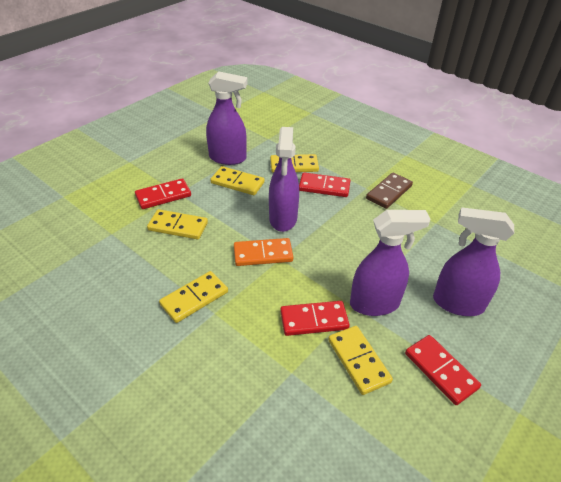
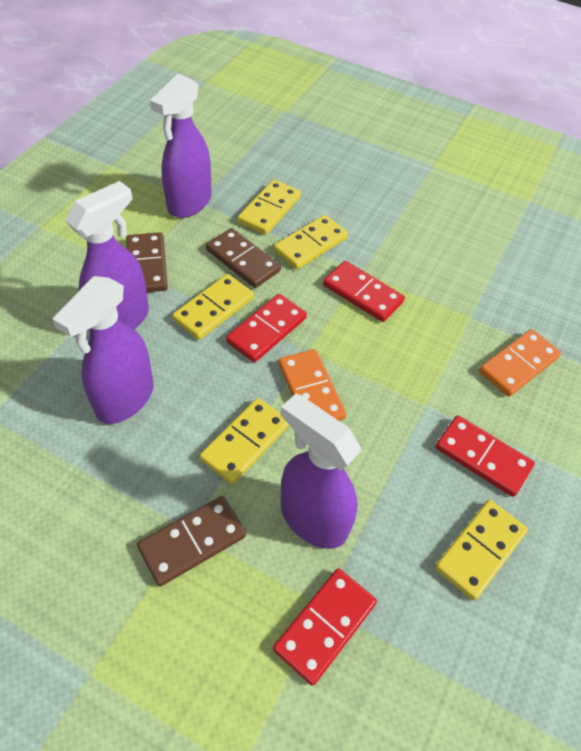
brown domino: [366,173,413,209] = 1 -> [126,232,168,292] [137,496,246,587] [206,228,281,288] = 3
orange domino: [234,238,293,266] = 1 -> [278,349,347,421] [479,329,561,397] = 2

